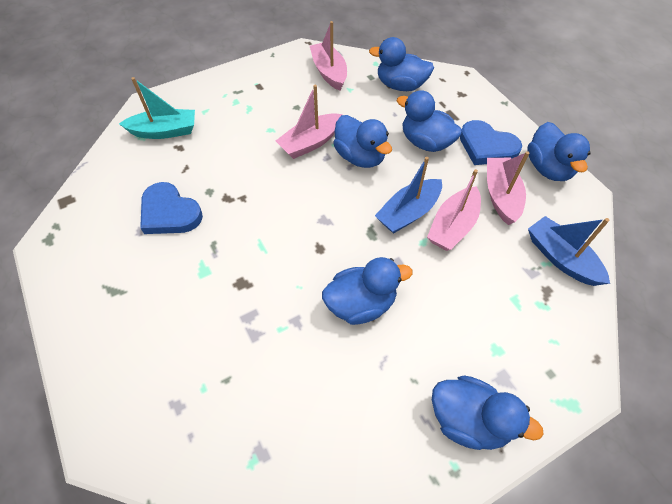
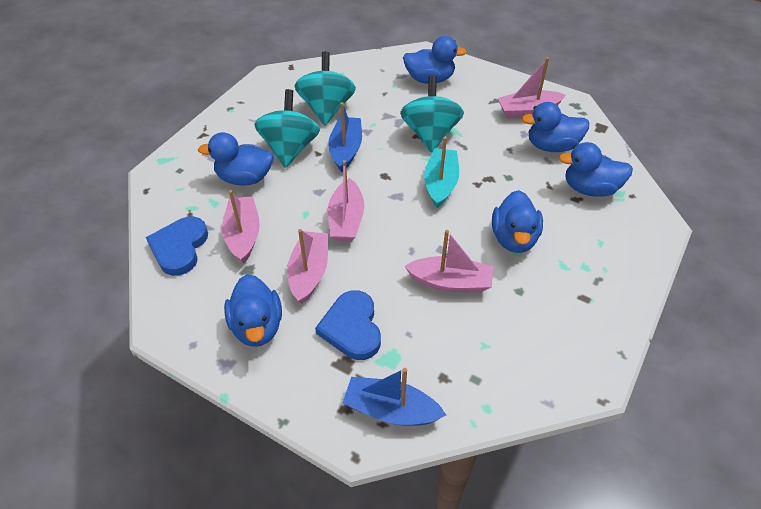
pink boat: [276,84,342,159] [310,21,347,91] [427,169,481,251] [487,151,529,225] = 4 -> [222,190,260,264] [287,229,328,304] [328,160,364,242] [404,230,493,293] [498,57,566,119] = 5
turquoise spinning top: none = 0 -> [254,89,320,168] [295,52,356,125] [400,76,464,153] = 3

